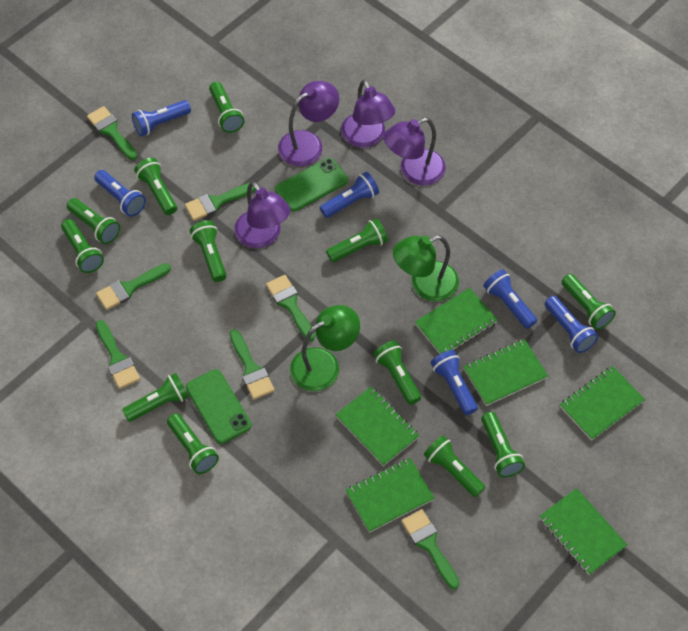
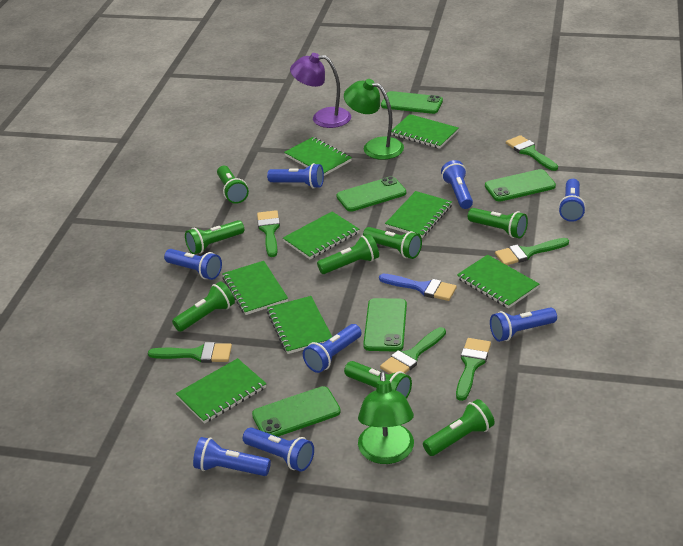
blue brush: none = 0 -> [379,274,457,301] = 1
blue flashlight: [94,170,146,217] [132,100,191,136] [320,172,379,218] [431,350,478,415] [483,269,537,329] [545,296,598,353] = 6 -> [164,249,222,280] [193,437,271,476] [243,427,314,472] [267,163,324,189] [303,324,362,373] [441,160,473,209] [490,307,557,342] [558,179,586,222] = 8
green brush: [87,106,137,160] [96,263,171,310] [96,320,140,389] [185,182,258,221] [230,329,275,400] [266,275,315,341] [401,509,459,589] = 7 -> [148,342,232,363] [257,210,280,257] [380,327,446,374] [456,338,491,401] [495,238,569,265] [506,135,558,171] = 6
green flashlight: [61,219,104,273] [67,198,120,244] [122,373,189,422] [134,158,177,215] [167,413,219,474] [190,220,226,282] [209,82,244,133] [326,218,388,262] [373,341,421,405] [424,435,485,497] [481,412,525,478] [562,274,616,330] = 12 -> [172,281,235,332] [185,220,244,255] [217,166,249,204] [317,234,379,274] [344,361,412,399] [363,227,422,259] [423,399,495,456] [468,208,528,238] = 8
green notebook: [335,386,420,466] [346,458,435,533] [415,288,498,354] [463,339,548,406] [539,488,628,575] [560,366,645,441] = 6 -> [176,358,267,424] [222,261,288,315] [267,296,332,354] [283,212,359,259] [284,137,352,176] [385,191,452,238] [391,114,459,149] [457,255,539,308] = 8
green phone: [186,369,252,444] [275,158,348,212] = 2 -> [252,386,341,437] [337,176,406,212] [363,298,407,352] [381,91,443,114] [485,169,556,202] = 5
purple lamp: [234,181,291,248] [278,81,339,166] [341,79,395,148] [384,118,446,186] = 4 -> [290,53,351,128] = 1

